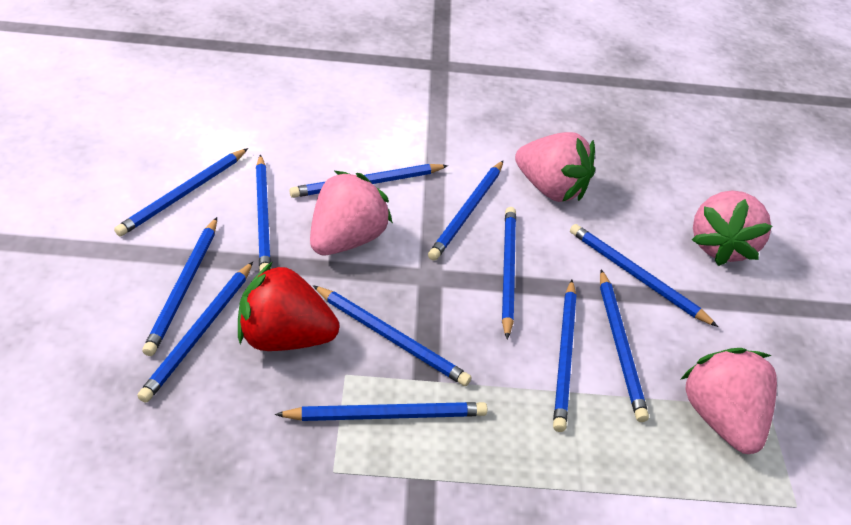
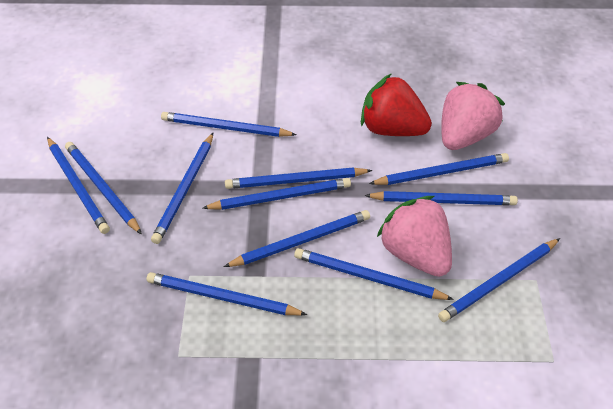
pink strawberry: [310,171,393,255] [515,132,595,202] [680,348,777,454] [692,190,773,266] = 4 -> [377,196,452,277] [441,82,505,150] = 2

